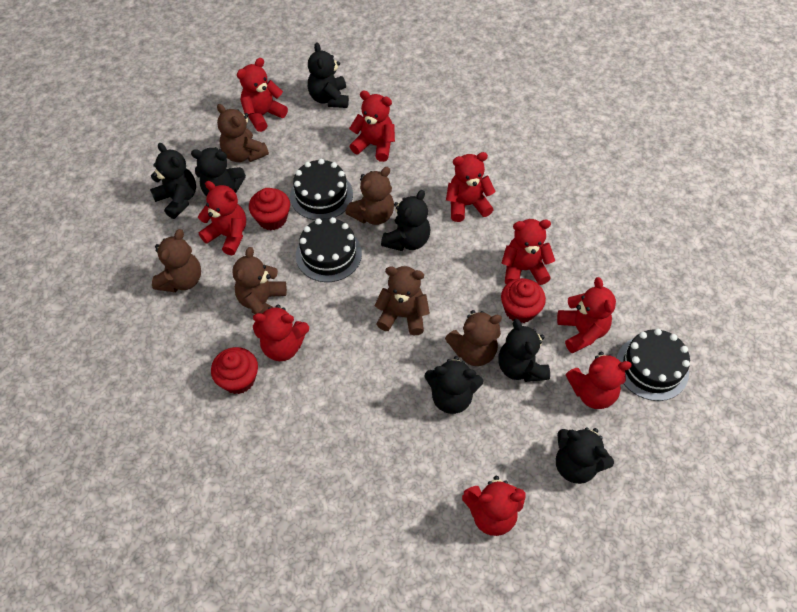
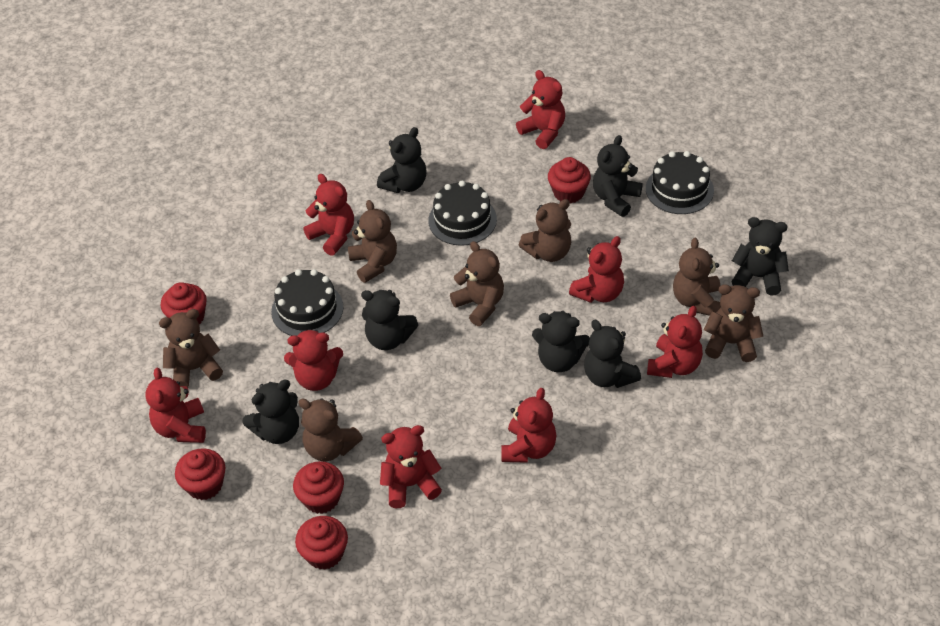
brown teddy bear: [152,229,201,292] [217,104,269,162] [232,247,287,314] [345,167,394,225] [374,266,430,335] [445,310,502,366] = 6 -> [159,309,223,388] [298,398,363,461] [348,200,397,283] [450,241,504,326] [519,199,571,262] [673,238,721,316] [704,284,763,362] = 7
red cupcake: [211,347,258,394] [249,188,290,231] [501,278,546,323] = 3 -> [161,282,207,324] [175,448,225,500] [293,461,344,514] [295,516,348,570] [548,157,591,203] = 5
red teddy bear: [198,181,246,255] [237,58,288,132] [253,305,309,361] [349,90,395,162] [446,152,496,222] [462,476,526,536] [502,219,555,285] [557,277,616,353] [565,352,632,409] = 9 -> [145,368,206,443] [284,329,343,391] [303,174,354,256] [380,425,442,508] [501,388,557,463] [516,70,565,149] [569,236,624,303] [647,306,703,378] = 8

